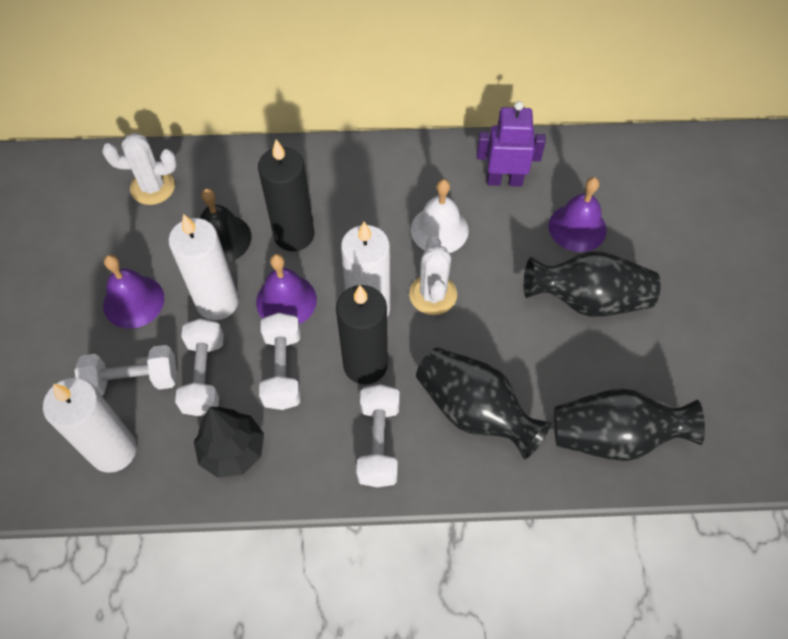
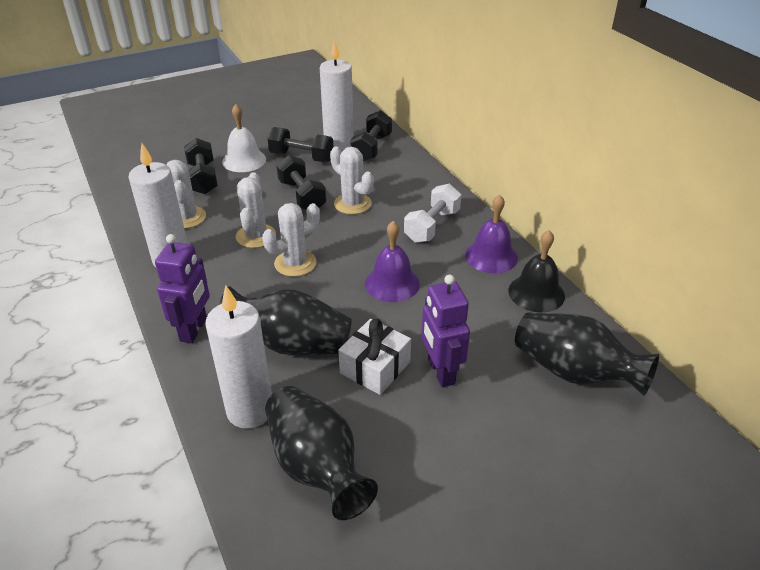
black candle: [258,139,314,251] [336,285,388,384] = 2 -> none = 0
black dumbbell: none = 0 -> [184,138,218,194] [268,127,333,162] [276,155,327,210] [350,110,392,162] = 4
black tree: [194,407,264,478] = 1 -> none = 0
purple bell: [103,255,164,329] [256,254,317,324] [549,177,607,252] = 3 -> [365,221,420,302] [465,195,518,273] = 2
purple robot: [477,101,546,186] = 1 -> [155,234,210,343] [421,275,470,387] = 2
white cactus: [102,133,177,205] [409,236,457,315] = 2 -> [166,160,206,229] [236,172,276,248] [262,203,320,277] [330,147,374,215] = 4
white dumbbell: [75,345,177,396] [175,319,224,416] [259,313,300,410] [356,384,399,487] = 4 -> [404,184,461,243] = 1
white gift: none = 0 -> [338,319,411,395] = 1

